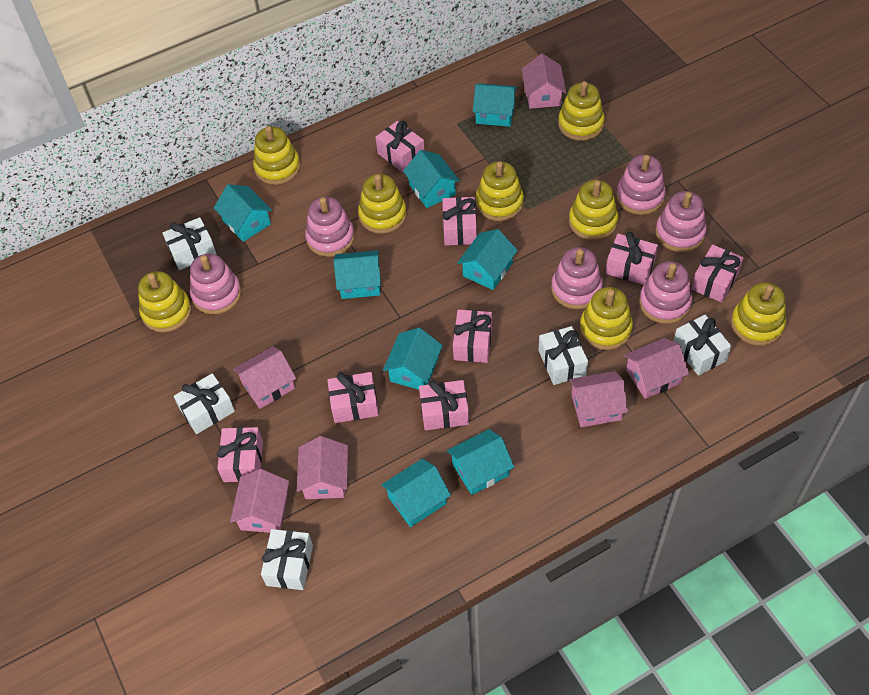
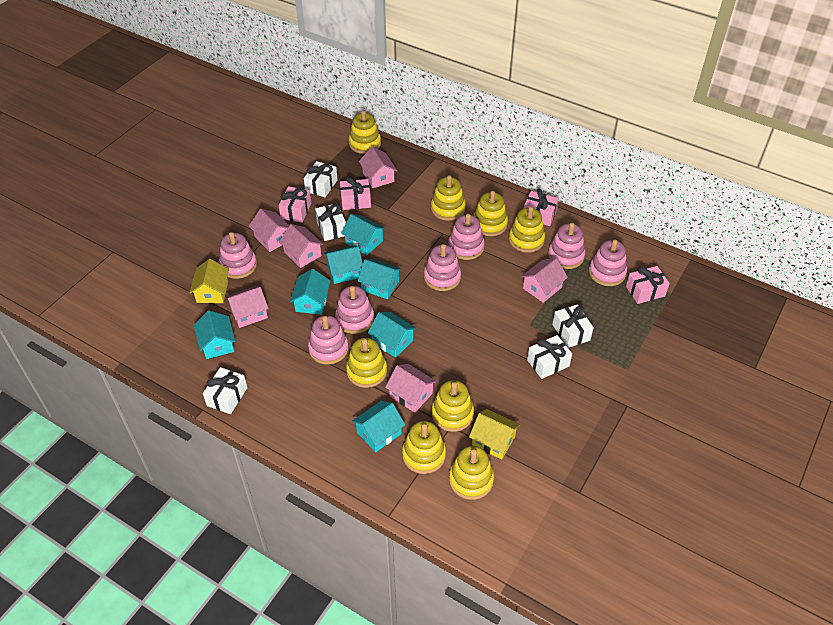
pink gift: [217,427,263,482] [327,372,379,423] [376,121,425,173] [419,380,469,430] [443,197,477,246] [453,310,492,363] [606,232,658,285] [691,245,744,303] = 8 -> [279,186,311,223] [340,176,371,210] [524,189,559,226] [626,266,670,304] = 4
pink stacking toy: [190,253,241,315] [305,197,355,257] [551,247,603,309] [616,155,666,215] [639,261,692,324] [655,191,707,252] = 6 -> [219,232,257,279] [308,315,349,365] [335,286,374,334] [424,244,461,291] [448,214,485,260] [548,223,585,269] [589,240,627,286] = 7
turquoise house: [214,184,272,242] [334,250,381,299] [381,459,451,527] [383,328,443,390] [403,150,460,208] [447,429,514,495] [457,229,518,290] [473,83,518,127] = 8 -> [194,311,235,359] [290,269,330,315] [324,245,363,284] [341,214,386,255] [352,401,405,452] [358,259,402,299] [368,312,417,358] = 7
yellow house: none = 0 -> [190,259,229,303] [469,409,520,460] = 2

